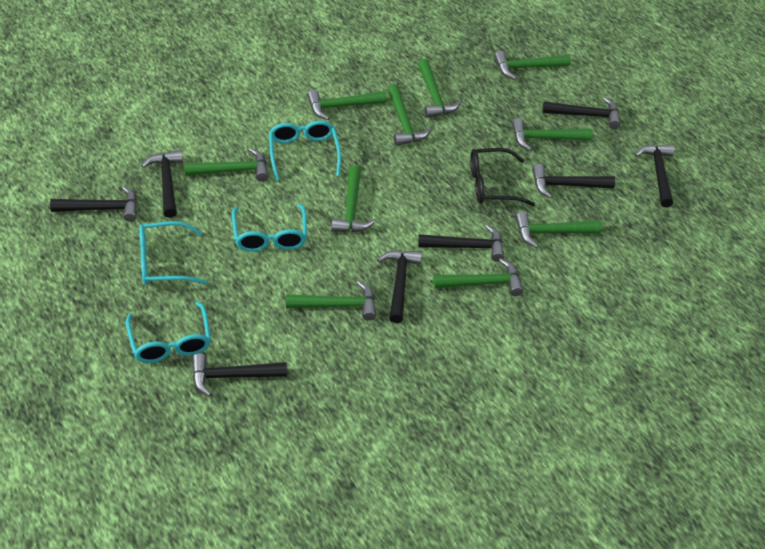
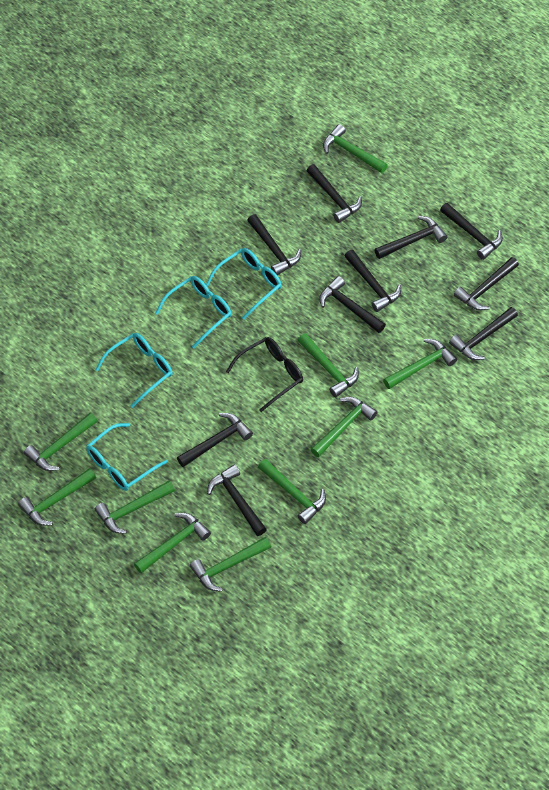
black hammer: [50,186,137,222] [141,150,183,218] [192,353,287,397] [377,250,422,323] [418,225,505,262] [532,164,615,199] [542,97,621,129] [635,144,674,207] = 8 -> [177,413,253,467] [207,464,267,536] [247,214,301,275] [307,164,362,223] [319,276,386,333] [345,250,401,312] [374,216,447,259] [440,203,503,260] [449,307,518,360] [454,257,519,311] = 10

